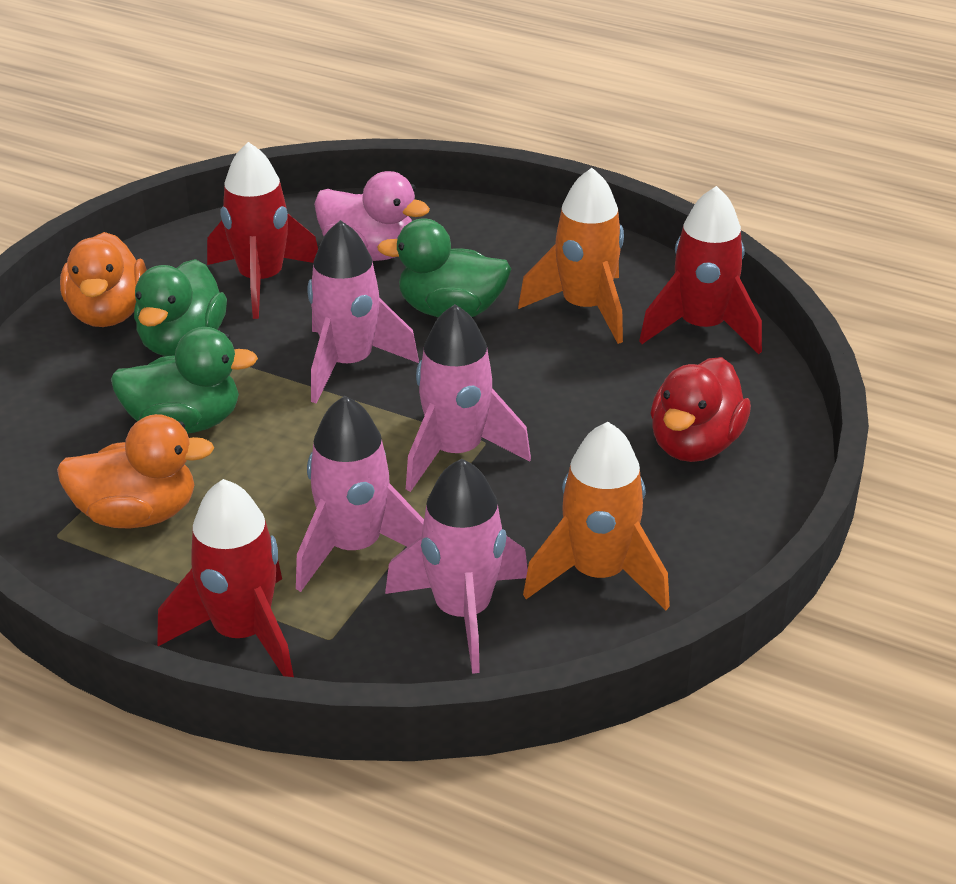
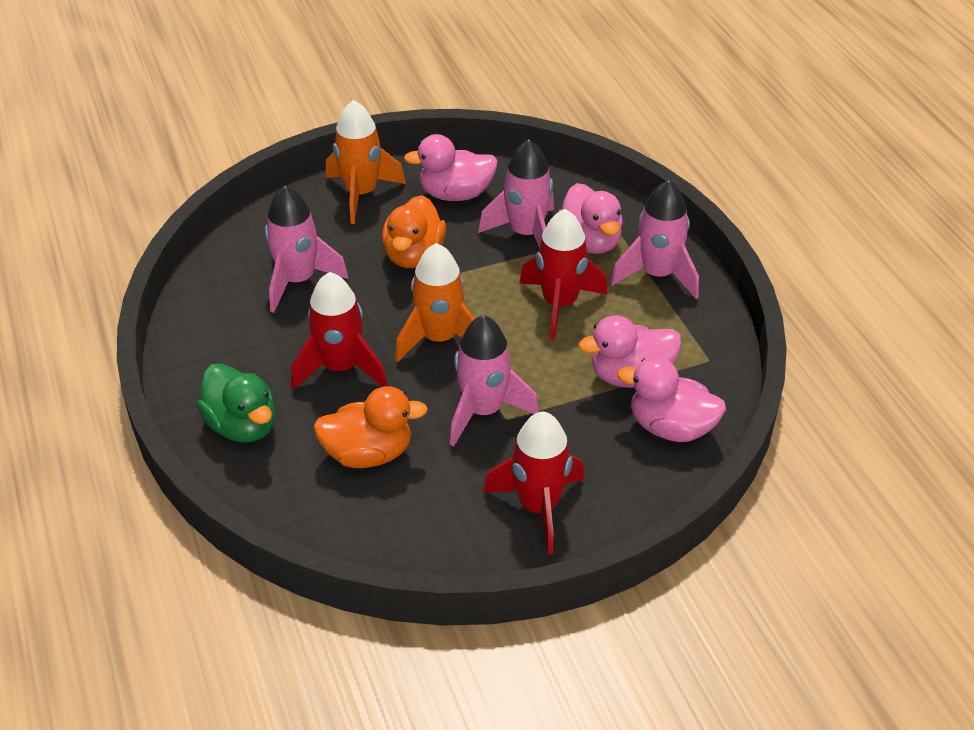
green duck: [111,327,258,434] [134,259,227,356] [377,219,511,317] = 3 -> [197,363,275,443] = 1
pink duck: [314,171,430,261] = 1 -> [404,134,498,201] [558,183,623,254] [579,315,681,388] [617,357,726,442] = 4
red duck: [651,357,751,462] = 1 -> none = 0

